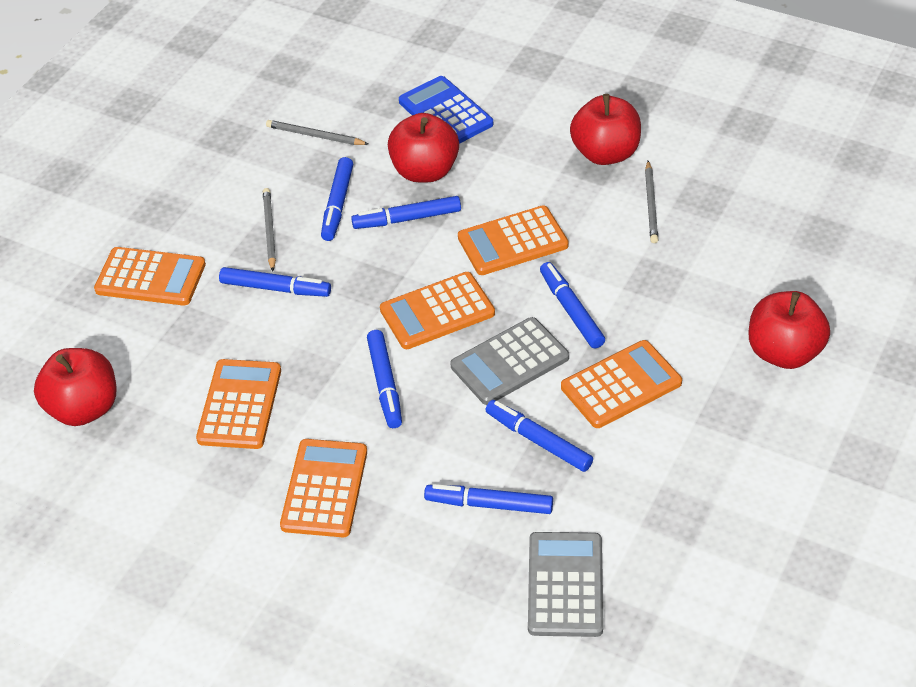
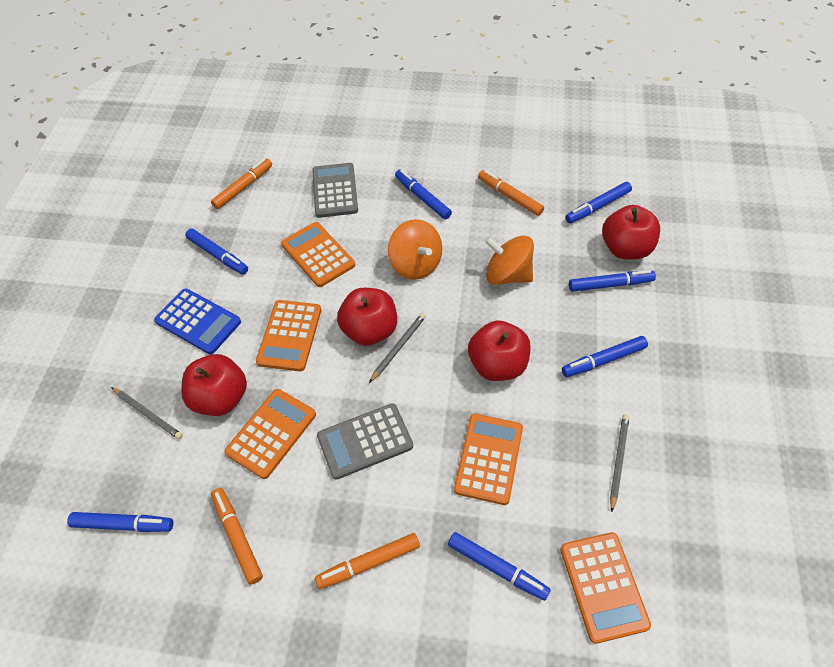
orange calculator: [94,247,206,306] [196,359,281,449] [280,439,367,537] [380,272,495,349] [458,206,569,275] [561,340,682,428] = 6 -> [224,389,316,479] [256,300,321,371] [281,222,355,287] [454,414,523,505] [560,532,651,644] = 5
orange marker: none = 0 -> [211,158,272,209] [211,488,263,585] [315,533,420,589] [478,170,544,216] = 4
orange spinning top: none = 0 -> [388,219,442,280] [485,235,534,285] = 2

